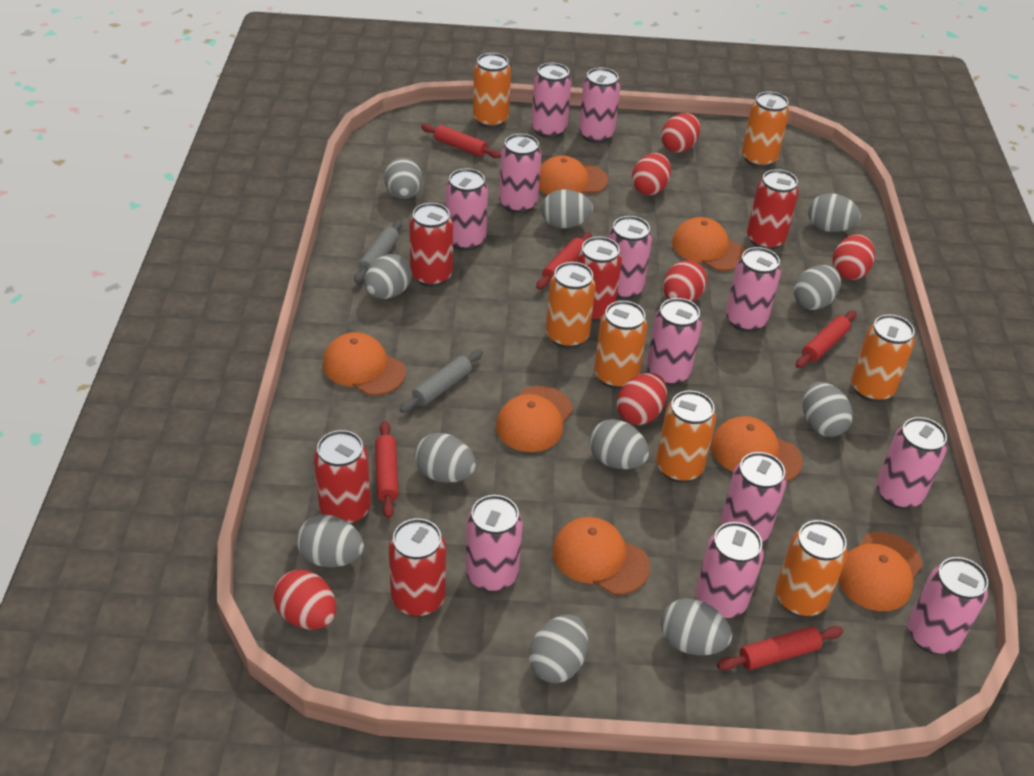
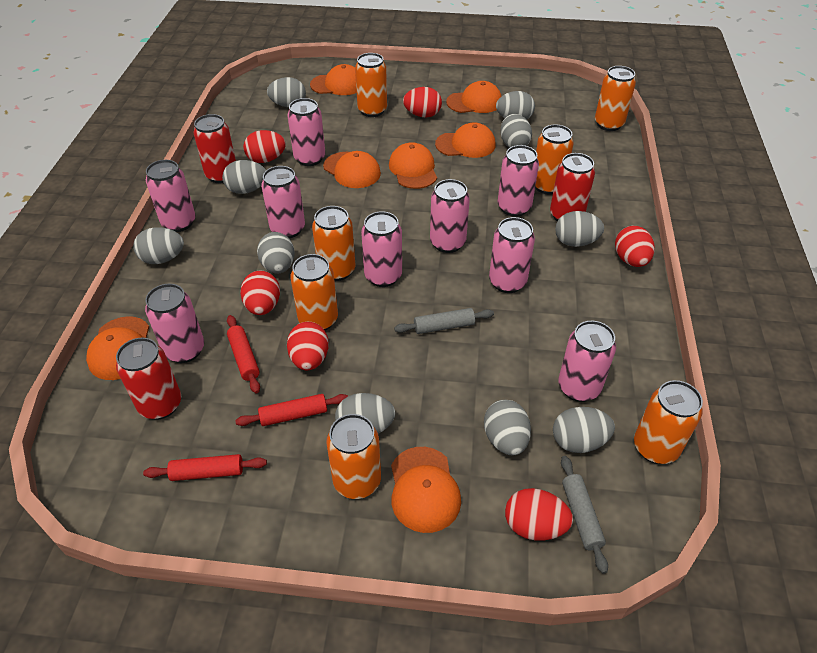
grey egg: [297,515,364,567] [364,254,412,299] [384,158,422,199] [414,433,476,483] [529,615,588,683] [541,189,593,228] [589,419,649,469] [661,598,732,655] [793,265,841,310] [803,382,853,437] [808,193,861,232] = 11 -> [133,228,184,264] [222,160,266,194] [257,232,295,274] [267,77,306,107] [335,393,395,434] [484,400,531,455] [496,91,535,119] [500,114,532,148] [553,407,615,453] [555,211,604,247] = 10
pink can: [446,168,488,251] [466,495,522,592] [499,134,541,214] [531,63,571,138] [579,68,620,143] [608,216,652,300] [647,298,702,386] [696,522,764,619] [721,452,786,542] [726,247,781,332] [876,417,947,509] [908,557,988,654] = 12 -> [145,284,204,363] [146,160,196,232] [261,166,305,238] [287,98,325,166] [361,211,402,287] [430,179,470,253] [489,217,535,293] [498,145,539,217] [558,321,616,402] = 9
red can: [314,430,371,525] [389,518,446,617] [409,203,453,287] [577,237,622,322] [747,169,799,250] = 5 -> [116,338,181,420] [194,114,236,183] [550,153,595,222] = 3
red rolling pin: [375,421,399,518] [421,124,501,158] [536,232,592,290] [717,626,843,671] [796,311,856,368] = 5 -> [143,454,267,481] [227,315,260,393] [235,394,348,426] = 3

